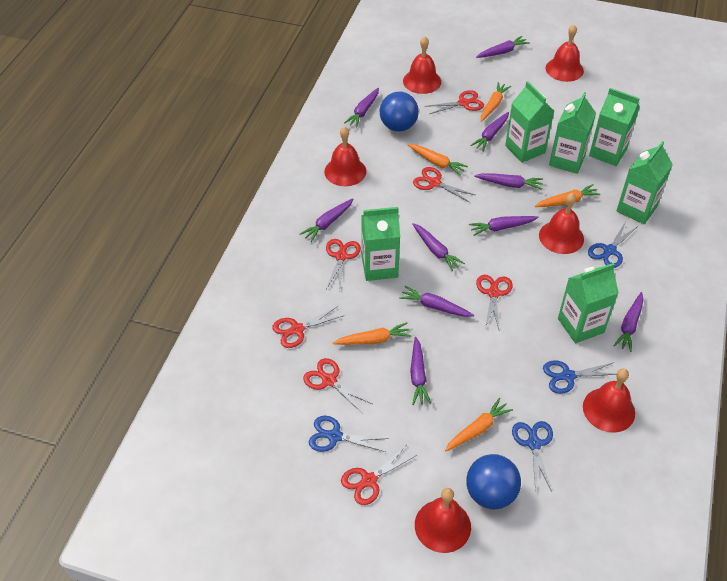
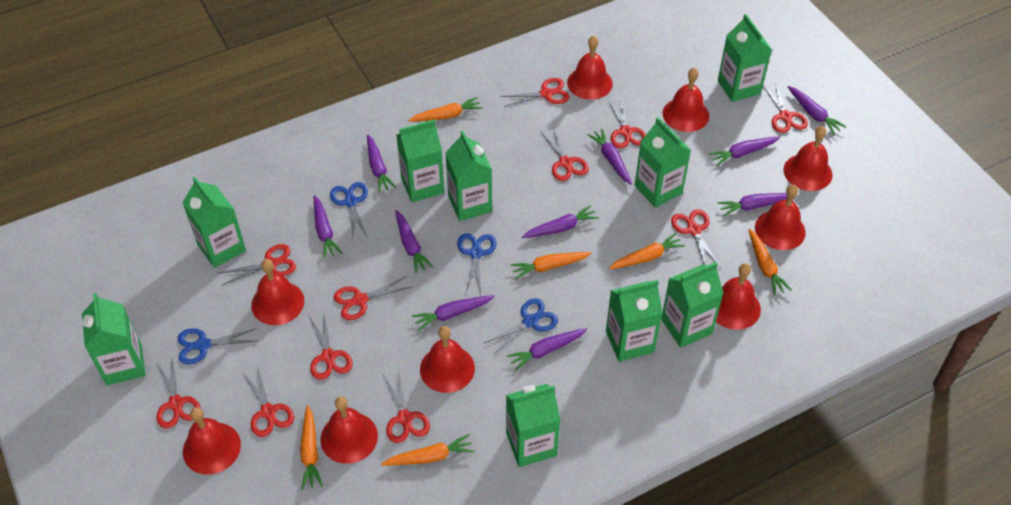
blue ball: [380,92,419,131] [466,454,521,510] = 2 -> none = 0
green carton: [361,207,400,281] [505,81,554,163] [549,92,596,174] [558,263,619,343] [589,88,640,166] [616,141,673,224] = 6 -> [82,293,146,385] [182,177,246,268] [396,119,444,202] [445,130,492,221] [506,384,561,467] [606,280,663,362] [635,117,691,208] [661,262,724,348] [718,14,772,102] = 9
orange carrot: [333,322,412,345] [407,144,468,175] [445,398,513,451] [481,82,511,122] [535,184,601,207] = 5 -> [300,405,323,490] [381,434,474,466] [408,97,482,121] [510,252,592,279] [609,233,685,269] [748,229,792,295] = 6
red bell: [324,126,366,186] [403,37,441,94] [415,488,471,553] [539,193,584,254] [546,25,584,82] [583,369,635,433] = 6 -> [183,407,241,475] [251,259,304,325] [320,396,378,464] [420,326,475,393] [567,36,613,100] [663,67,709,132] [716,263,761,330] [755,185,806,250] [783,126,832,191] = 9
red scissors: [272,306,343,348] [303,358,372,414] [326,239,361,290] [341,446,417,505] [413,167,475,202] [425,90,484,114] [476,275,513,329] = 7 -> [157,358,201,429] [219,244,296,286] [242,365,294,437] [309,314,353,380] [334,276,413,320] [383,369,430,443] [500,78,570,107] [540,127,589,181] [607,99,646,149] [671,209,720,267] [763,81,808,133] = 11

